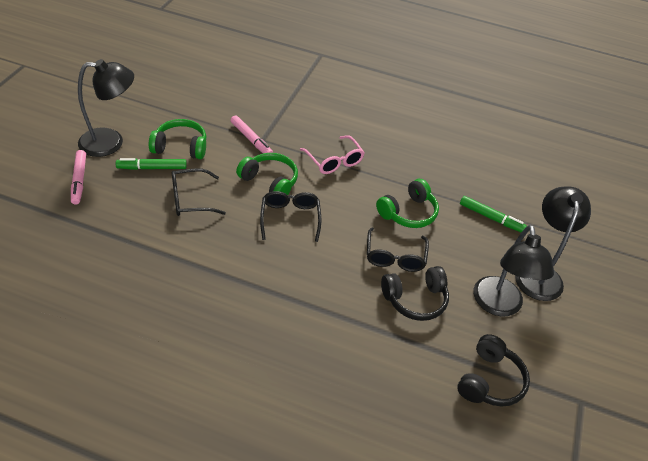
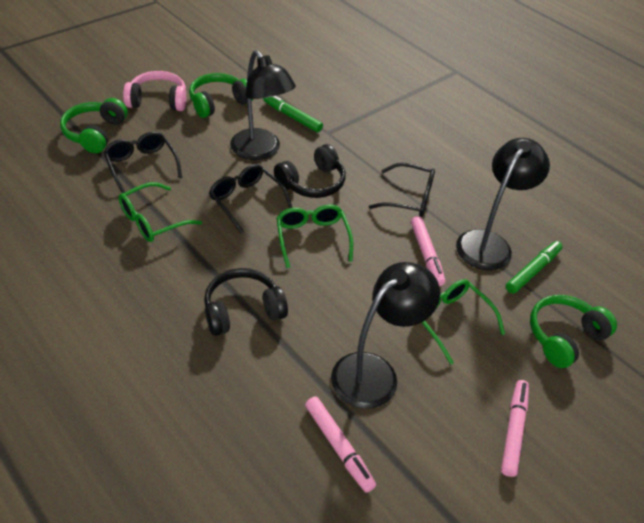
green glasses: none = 0 -> [118,182,202,242] [276,205,353,268] [422,279,505,364] = 3
pink glasses: [300,135,365,174] = 1 -> none = 0
pink headphones: none = 0 -> [123,71,186,111] = 1
pink marker: [71,150,86,205] [230,115,273,153] = 2 -> [305,396,376,493] [411,216,445,286] [501,380,529,477] = 3

